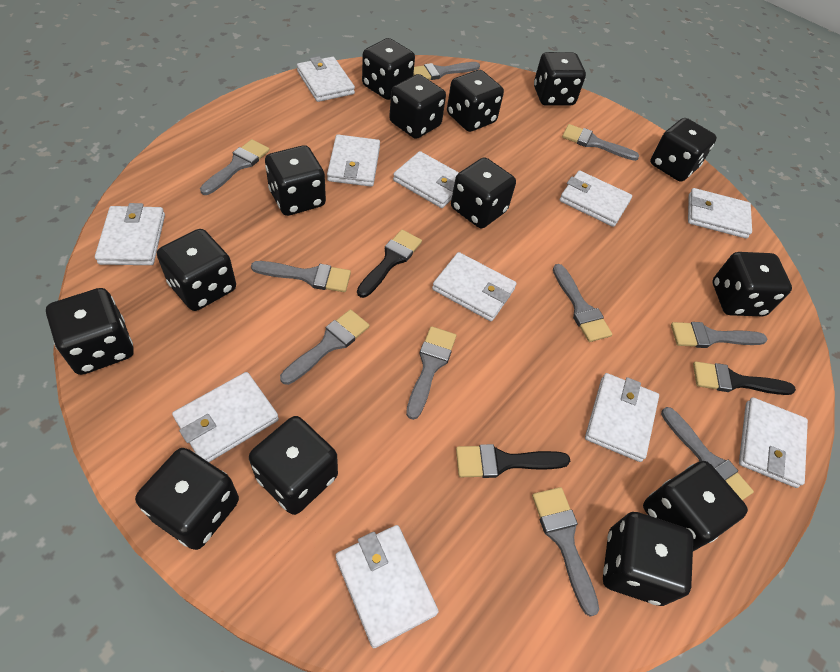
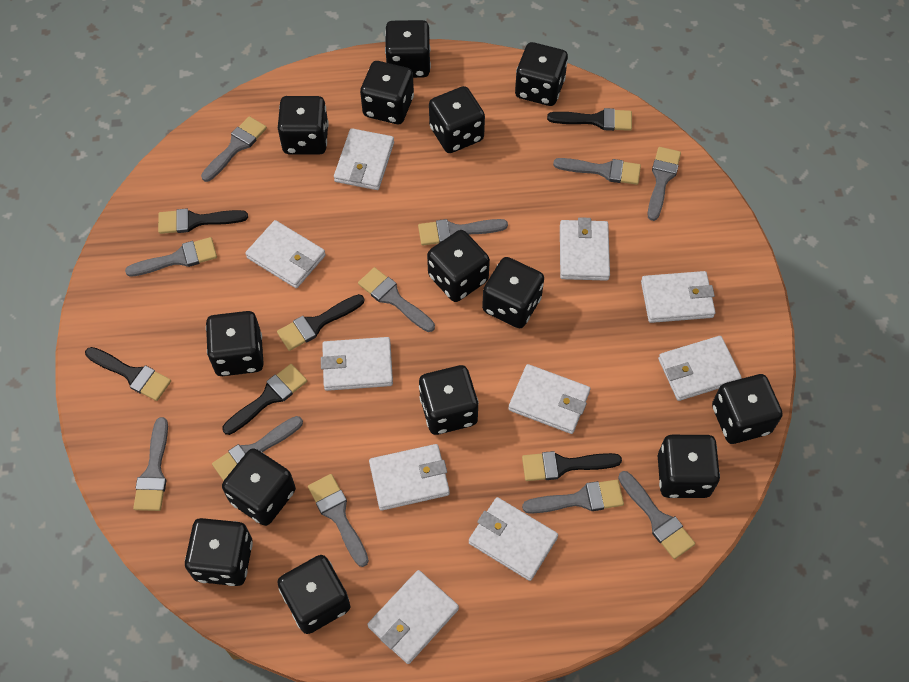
black brush: [357,230,422,298] [456,444,570,478] [693,361,796,395] = 3 -> [85,347,171,401] [158,208,248,234] [222,364,307,435] [277,294,364,351] [522,451,622,481] [547,108,632,131] = 6
grey brush: [200,139,270,195] [251,261,351,292] [280,309,370,385] [406,326,456,420] [413,62,480,80] [532,487,599,617] [553,264,612,342] [562,124,640,161] [661,407,754,500] [671,322,768,348] = 10 -> [125,237,217,277] [133,417,168,511] [201,116,267,182] [212,416,303,481] [308,474,369,567] [358,267,435,332] [418,219,508,245] [522,480,624,514] [553,158,641,185] [618,471,695,559] [648,147,681,221] = 11
white wallet: [95,203,165,265] [172,372,279,462] [297,56,355,102] [327,135,380,187] [336,525,439,648] [393,151,459,208] [432,252,517,321] [560,170,632,227] [585,373,659,462] [688,188,752,239] [739,397,808,488] = 11 -> [245,220,326,288] [321,337,393,391] [334,128,394,190] [368,570,459,664] [369,444,450,511] [469,497,558,581] [508,364,590,434] [560,217,610,281] [641,271,715,323] [658,336,742,401] = 10

